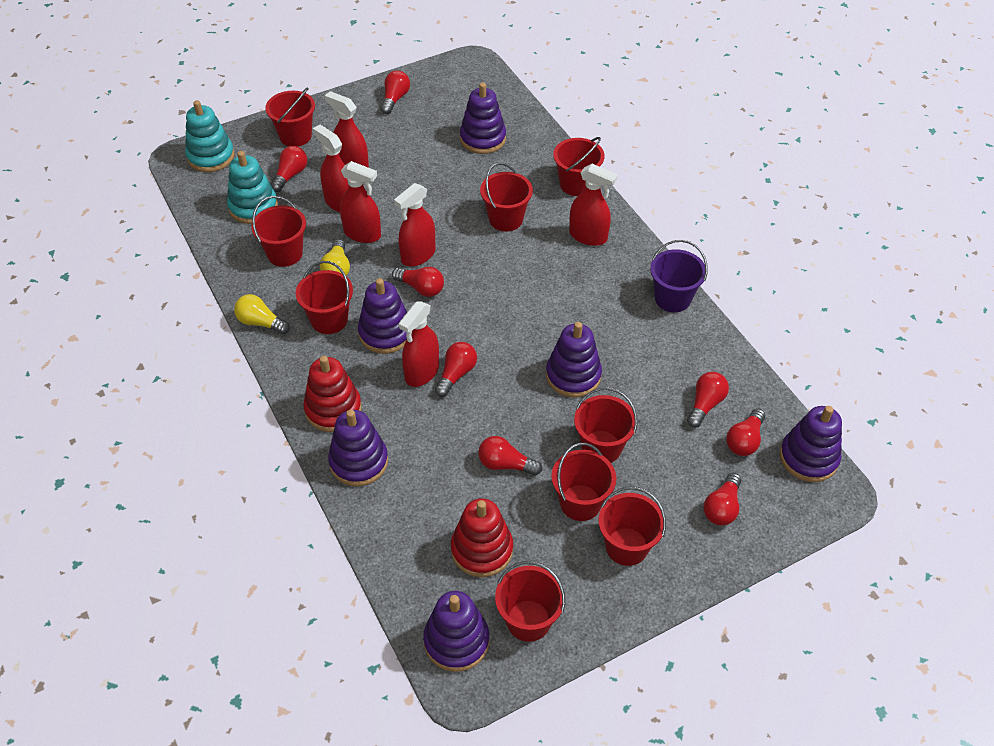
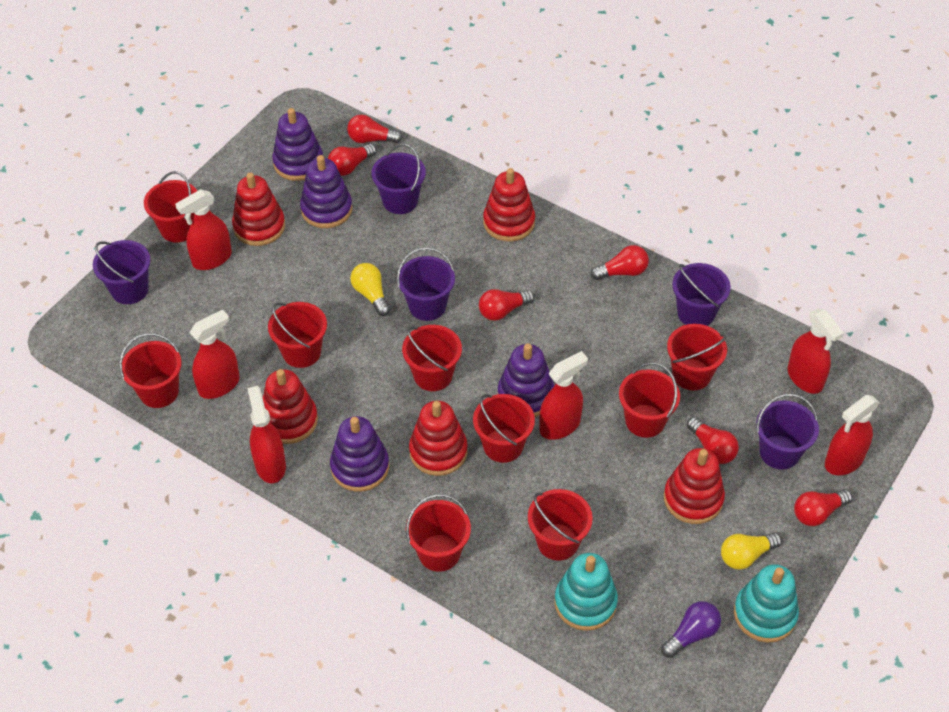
purple bucket: [650,240,708,312] = 1 -> [93,240,151,304] [371,144,426,214] [397,247,455,321] [672,263,731,326] [756,394,819,470] = 5
purple light bulb: none = 0 -> [661,601,721,658] = 1
purple stacking toy: [328,410,388,486] [358,278,407,354] [423,591,489,672] [460,83,506,154] [546,322,602,398] [780,406,842,482] = 6 -> [272,108,323,181] [300,155,353,228] [330,416,389,492] [498,343,554,417] = 4
red light bulb: [271,146,307,192] [381,71,410,114] [392,267,444,297] [435,342,477,397] [478,436,542,476] [687,372,729,428] [703,473,741,526] [726,409,765,456] = 8 -> [328,144,376,176] [347,114,403,143] [479,289,535,321] [591,245,649,280] [687,417,739,464] [794,489,852,526] = 6
red stacking toy: [303,356,362,432] [451,498,513,577] = 2 -> [232,172,285,246] [263,369,318,444] [409,401,468,476] [483,168,535,242] [664,448,725,524] = 5

